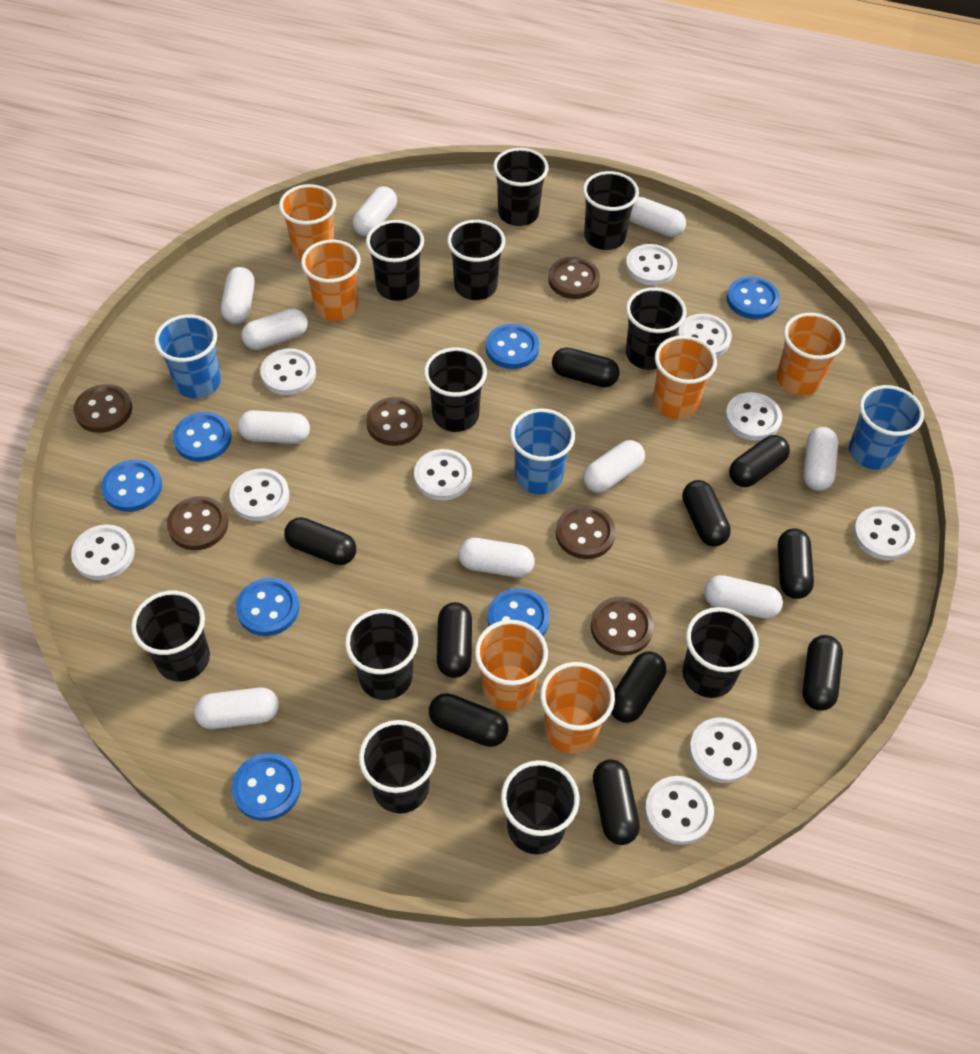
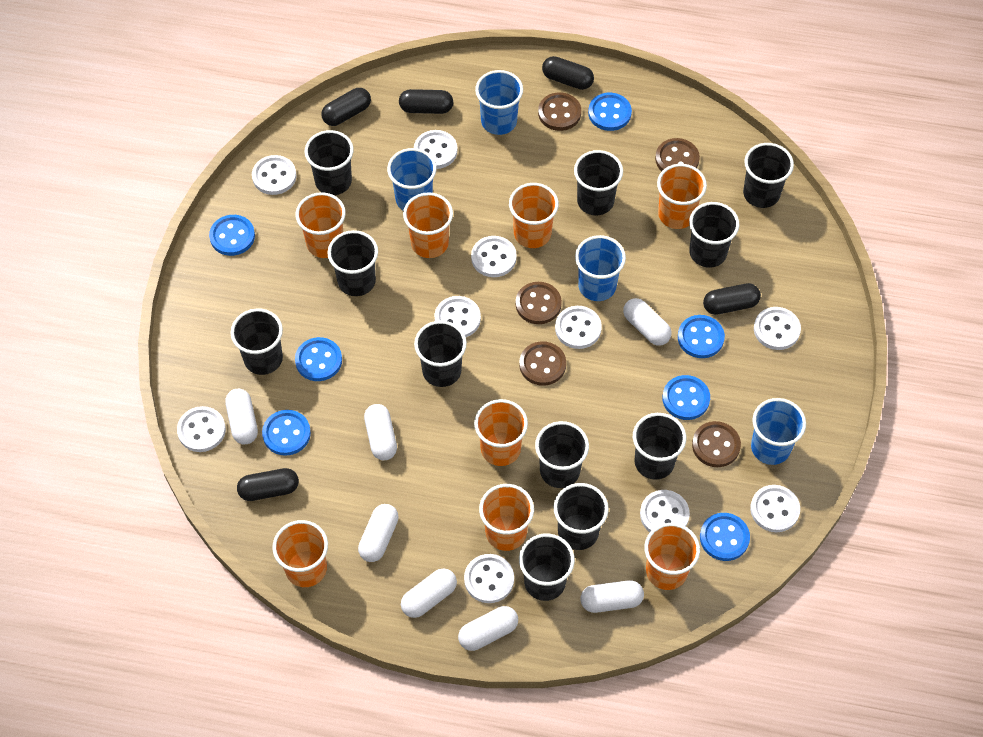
black capsule: [284,517,356,565] [429,693,509,747] [437,602,472,678] [552,347,620,387] [593,760,640,845] [611,651,666,723] [682,480,731,547] [729,435,790,487] [778,528,814,599] [802,635,843,711] = 10 -> [237,468,299,501] [321,88,371,126] [399,89,453,114] [542,56,594,90] [703,283,761,315] = 5
blue cup: [154,314,221,398] [510,408,575,495] [849,385,924,470] = 3 -> [387,148,437,210] [475,70,523,135] [575,235,626,301] [751,398,806,465] = 4
brown button: [73,384,132,433] [167,496,228,550] [366,397,423,446] [548,257,600,299] [556,505,616,559] [591,597,654,656] = 6 -> [516,282,562,324] [519,341,566,386] [538,92,581,131] [655,138,700,171] [692,421,741,467] = 5
orange cup: [279,184,336,261] [301,240,360,321] [475,620,548,711] [540,662,615,754] [653,335,717,419] [777,313,845,396] = 6 -> [272,520,328,587] [296,192,346,258] [403,192,453,258] [474,399,528,466] [479,484,534,551] [509,183,559,248] [644,523,700,590] [657,164,707,229] = 8
white capsule: [194,688,279,729] [221,267,255,324] [237,410,310,444] [241,308,308,350] [352,186,397,237] [458,538,535,577] [583,440,645,493] [630,197,686,237] [704,575,783,619] [803,427,838,491] = 10 -> [225,389,258,444] [358,504,399,562] [364,404,397,460] [401,568,457,618] [458,606,518,651] [581,580,644,613] [623,298,671,346] = 7

